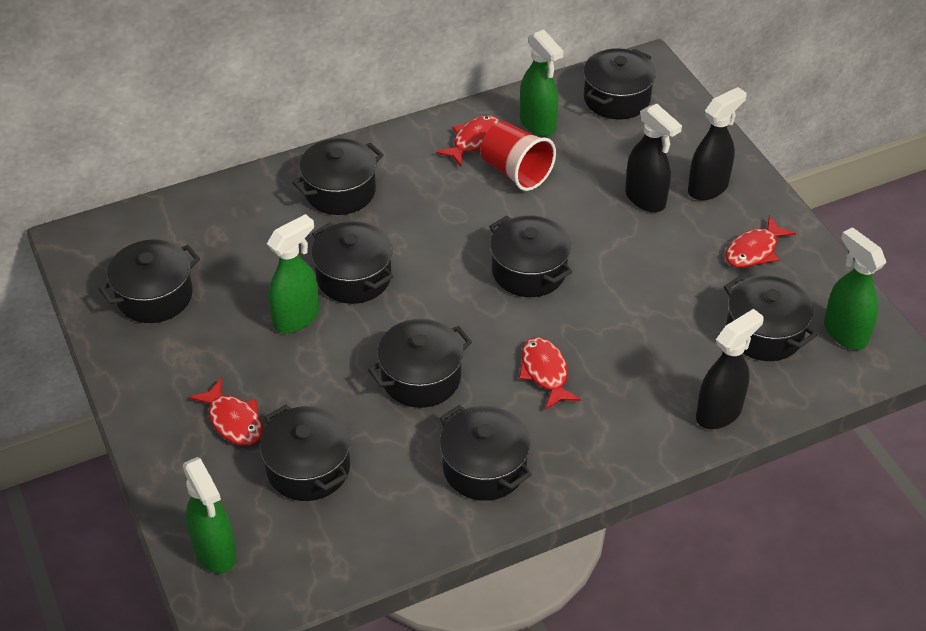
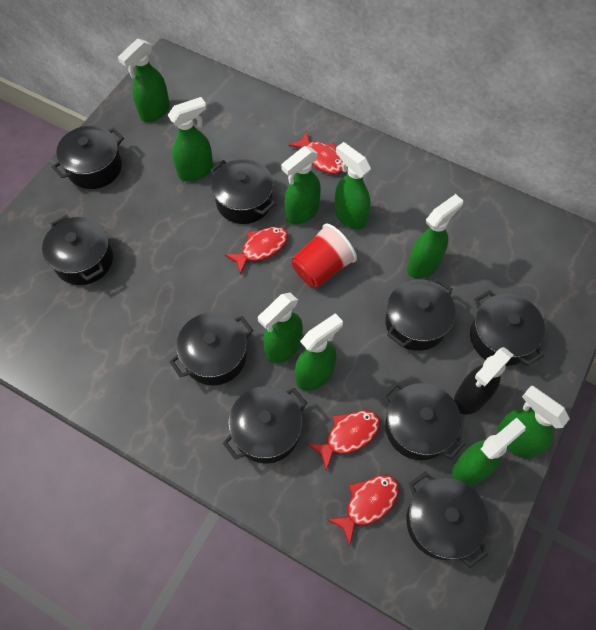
black spray bottle: [625,104,682,212] [688,87,747,200] [696,309,764,429] = 3 -> [454,347,513,415] = 1
green spray bottle: [183,457,236,573] [267,214,319,333] [520,30,563,137] [824,227,886,350] = 4 -> [118,38,170,122] [168,97,213,182] [258,293,303,363] [281,146,321,224] [295,313,343,391] [334,142,371,230] [407,194,463,279] [451,418,526,487] [497,386,569,459] = 9

